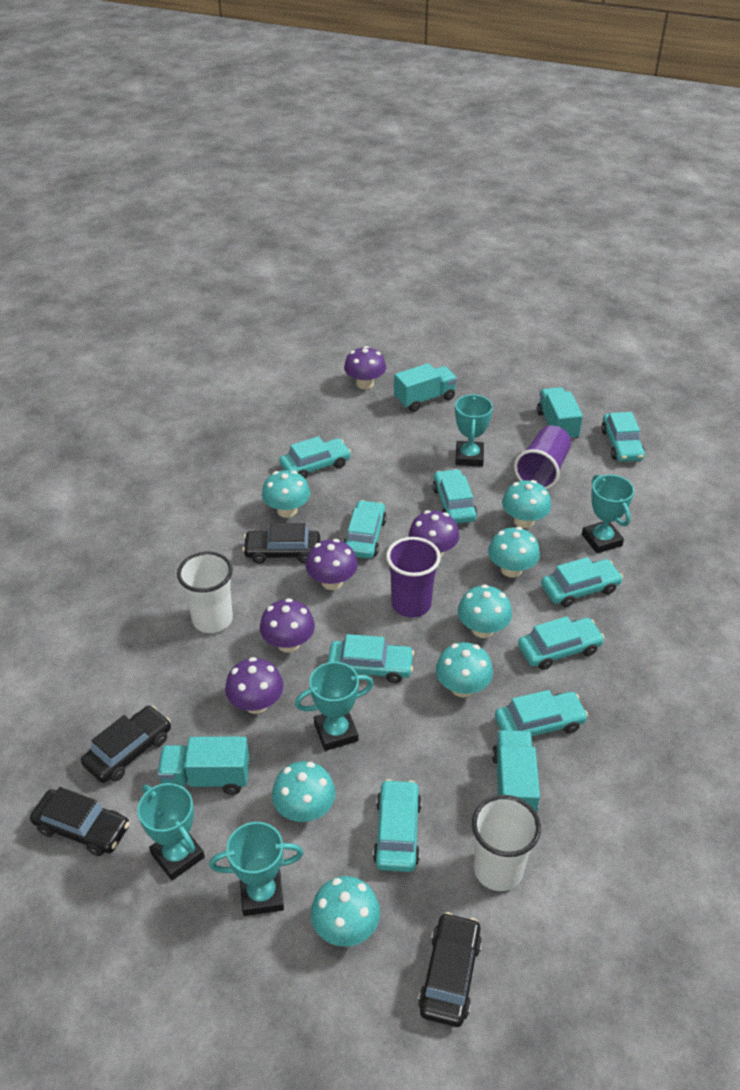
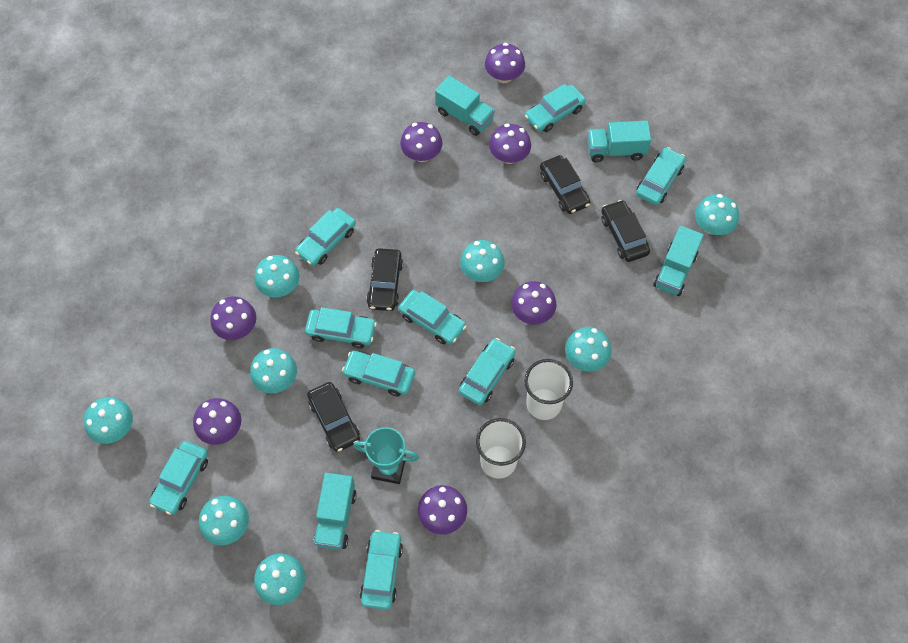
purple cup: [386,537,441,618] [514,425,571,490] = 2 -> none = 0
purple mushroom: [225,657,284,714] [260,598,315,653] [306,539,358,590] [344,346,386,389] [409,510,459,557] = 5 -> [193,398,241,445] [210,296,256,340] [400,122,443,162] [418,485,467,534] [485,43,525,83] [489,124,531,164] [511,281,557,324] = 7
turquoise mushroom: [262,470,310,518] [272,761,335,822] [311,876,380,947] [436,642,493,697] [458,584,512,638] [488,527,540,578] [502,480,551,528] = 7 -> [84,397,133,444] [199,496,249,545] [250,348,297,393] [254,255,299,297] [254,554,305,605] [460,240,505,282] [565,327,611,372] [695,194,739,235] = 8
turquoise trophy: [137,783,205,880] [209,822,303,916] [295,662,374,751] [455,394,493,467] [582,475,634,553] = 5 -> [353,427,419,484] = 1

